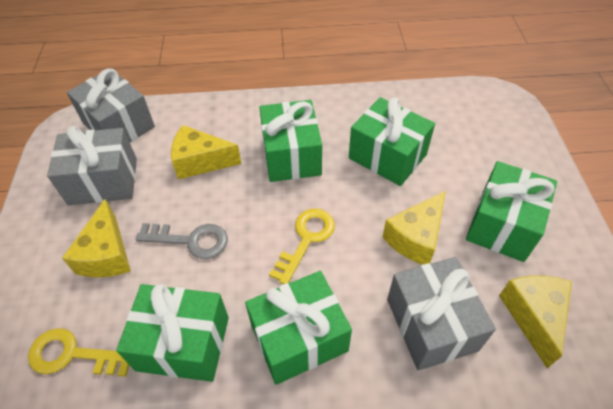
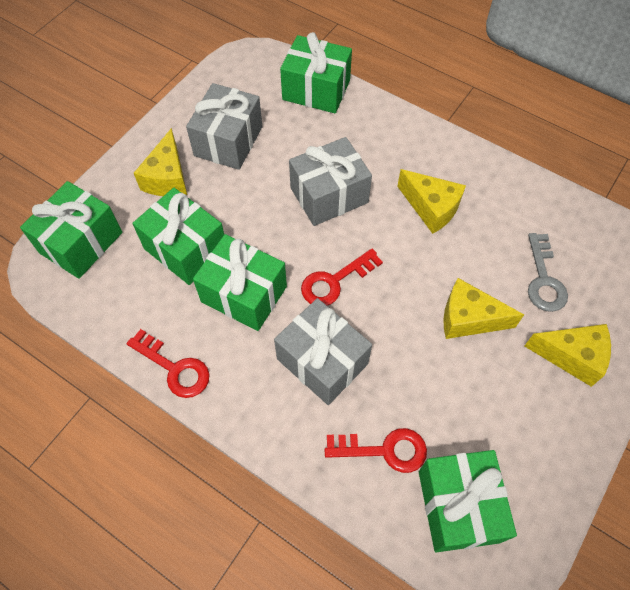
red key: none = 0 -> [127,329,210,398] [301,249,383,305] [325,428,427,473] = 3
yellow key: [28,328,129,377] [269,209,335,284] = 2 -> none = 0

